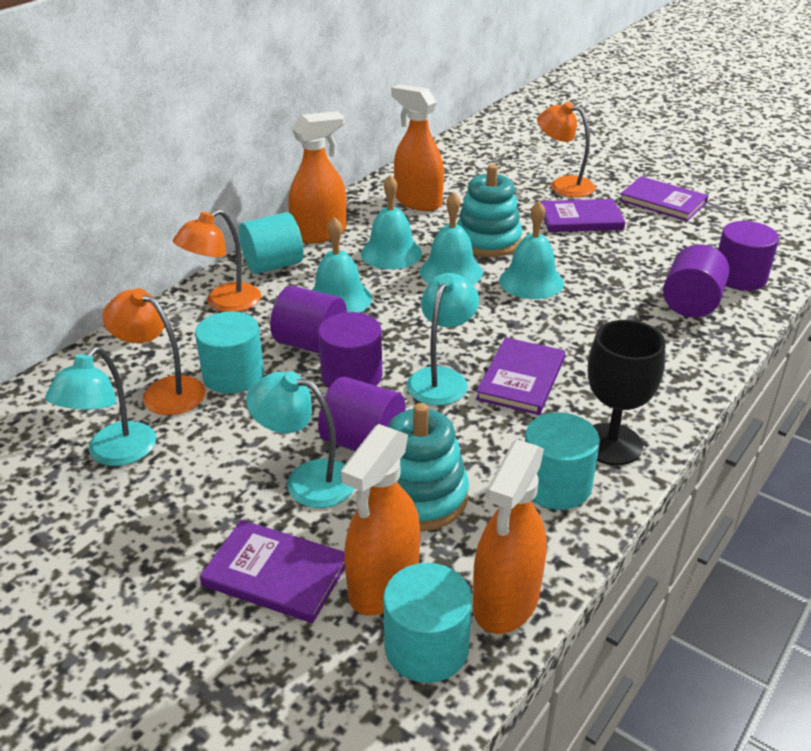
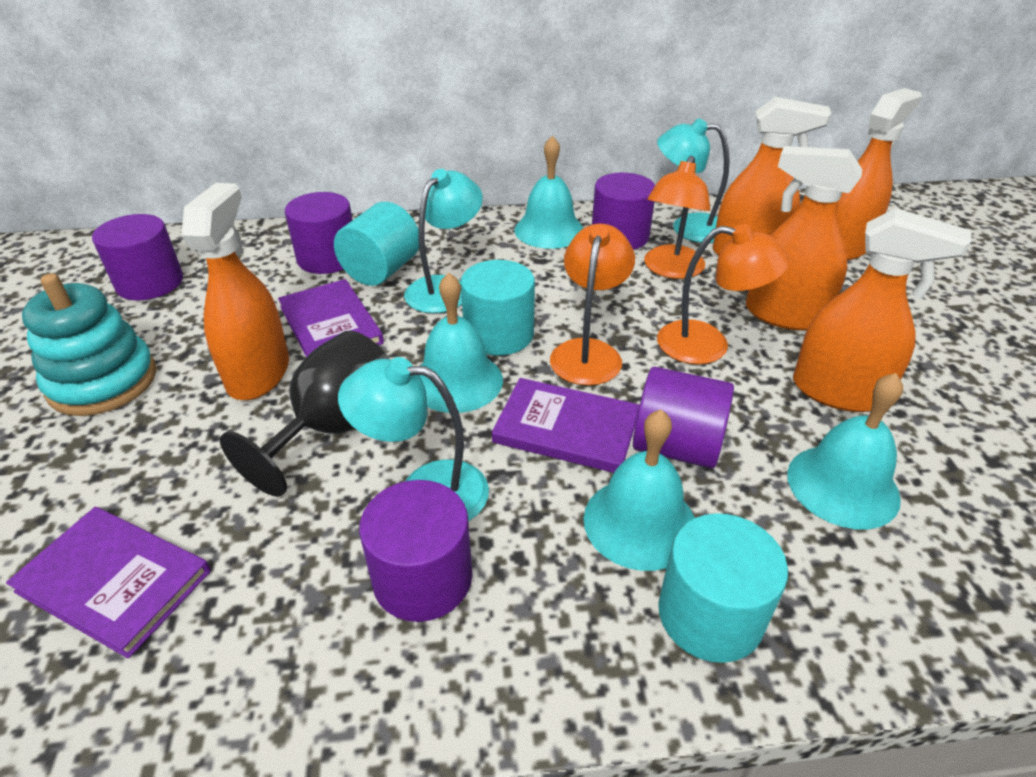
orange spray bottle: [288,111,346,244] [341,424,420,616] [391,84,444,211] [473,439,547,634] = 4 -> [181,183,289,400] [713,97,831,256] [746,146,863,331] [793,208,971,412] [837,88,922,261] = 5
purple book: [200,520,345,623] [476,337,565,415] [540,199,625,232] [619,176,709,221] = 4 -> [6,507,211,658] [278,279,384,357] [492,378,640,473] = 3
turquoise cylinder: [195,311,264,394] [239,212,303,274] [383,563,472,683] [525,412,600,510] = 4 -> [334,202,419,286] [461,260,535,356] [658,513,788,663] = 3
turquoise stacking toy: [388,403,469,531] [457,164,522,257] = 2 -> [22,273,156,416] = 1

